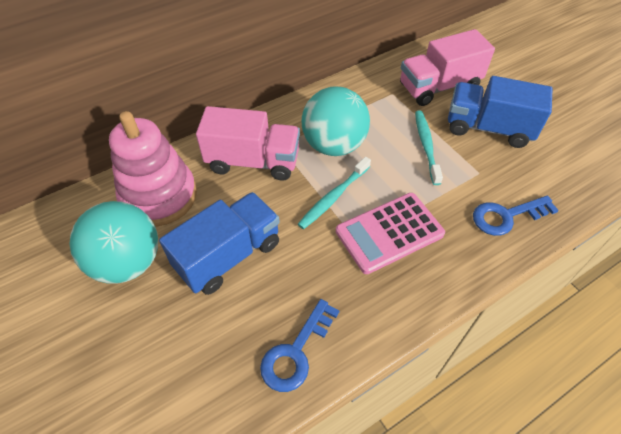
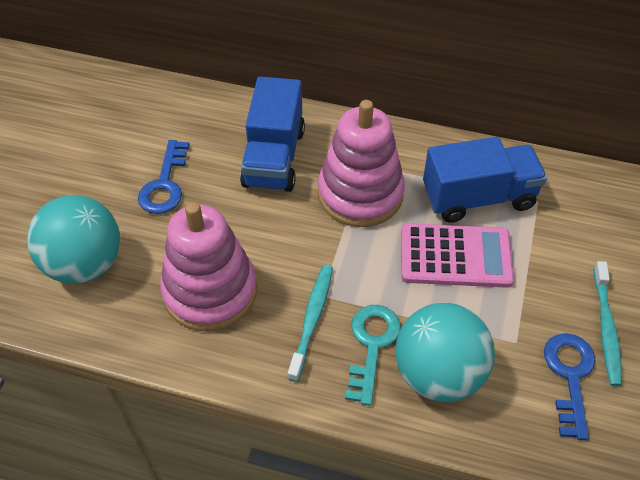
pink stacking toy: [109,111,197,227] = 1 -> [160,202,257,331] [318,100,405,227] = 2
pink truck: [196,106,300,181] [400,29,495,106] = 2 -> none = 0
turquoise key: none = 0 -> [345,305,401,406] = 1

